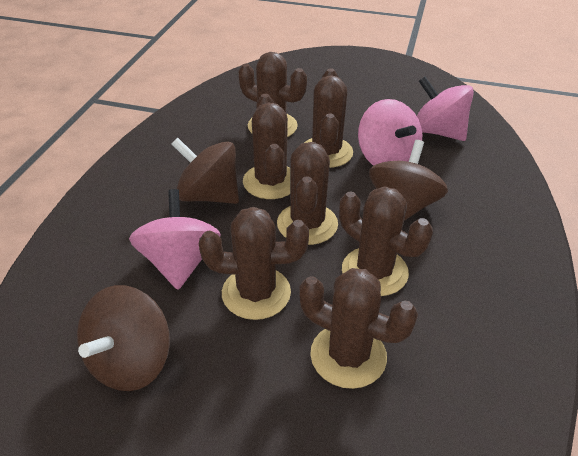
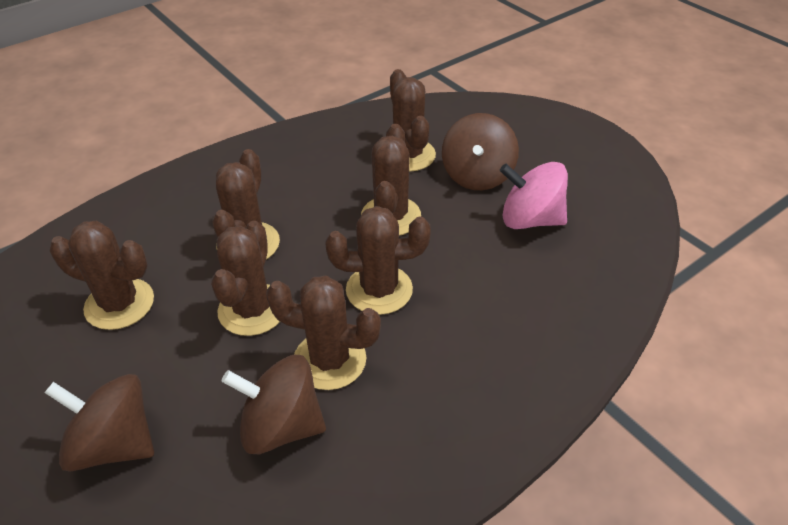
pink spinning top: [129,189,221,290] [358,99,422,166] [417,76,474,141] = 3 -> [500,162,568,229] = 1

